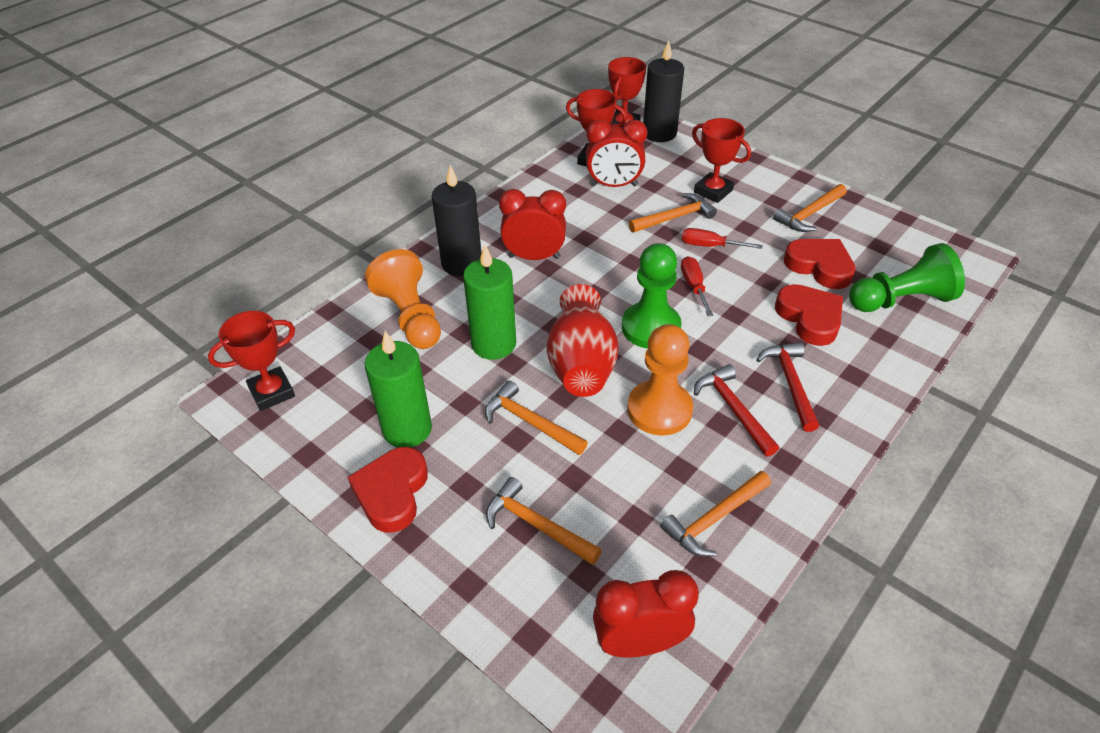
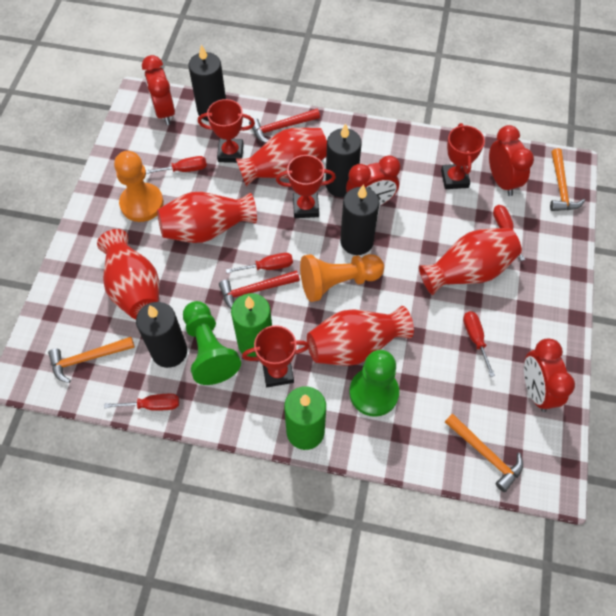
black candle: [432,165,482,276] [643,40,684,142] = 2 -> [136,302,187,368] [189,44,226,121] [326,123,362,197] [340,184,380,255] = 4
orange hammer: [485,380,588,455] [486,477,602,565] [629,193,717,233] [660,471,771,557] [773,184,847,232] = 5 -> [48,337,135,383] [445,414,523,492] [550,148,585,211] = 3
red clock: [499,189,566,260] [586,119,647,187] [593,570,699,658] = 3 -> [142,55,175,125] [346,155,401,206] [489,125,534,196] [524,339,575,412] = 4
red heart: [348,447,428,533] [775,284,843,346] [784,239,856,289] = 3 -> none = 0
red screwdriver: [681,256,713,316] [682,228,762,249] = 2 -> [104,394,179,411] [146,156,207,174] [226,253,293,273] [463,311,495,377] [493,205,525,261] = 5
red vase: [547,284,619,397] = 1 -> [97,229,159,319] [157,192,257,243] [236,128,327,187] [307,306,414,366] [419,228,522,295] = 5

